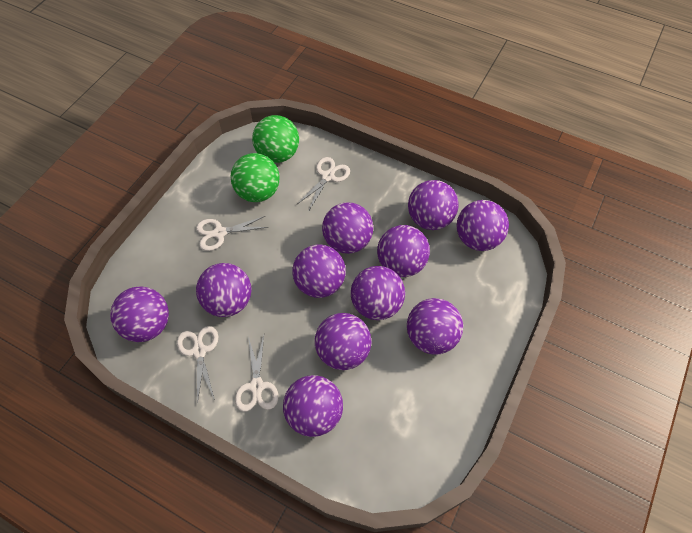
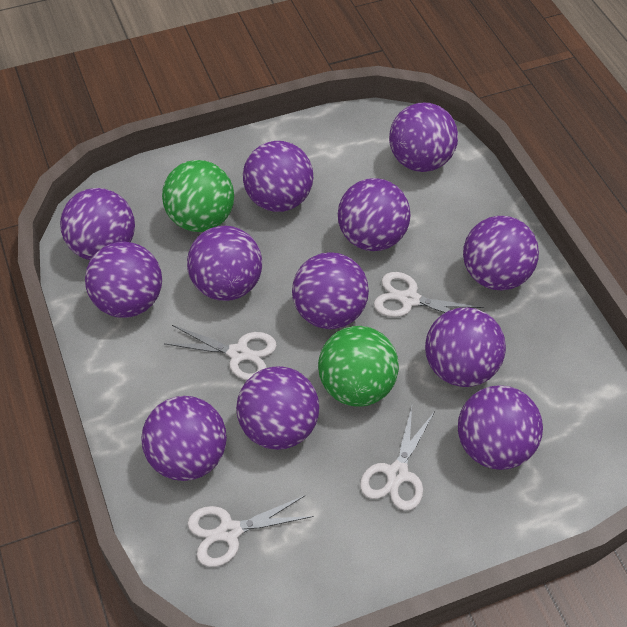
purple ball: [110,286,169,342] [196,263,252,317] [283,375,343,437] [292,245,346,298] [315,313,371,370] [322,202,373,254] [351,266,405,320] [377,225,430,277] [407,298,463,355] [408,180,459,230] [457,200,509,251] = 11 -> [60,188,135,260] [85,242,162,318] [141,396,227,481] [187,226,262,301] [236,366,319,450] [243,141,313,212] [292,252,369,329] [338,178,411,251] [389,103,458,172] [425,307,506,387] [458,385,543,470] [463,216,539,290] = 12

